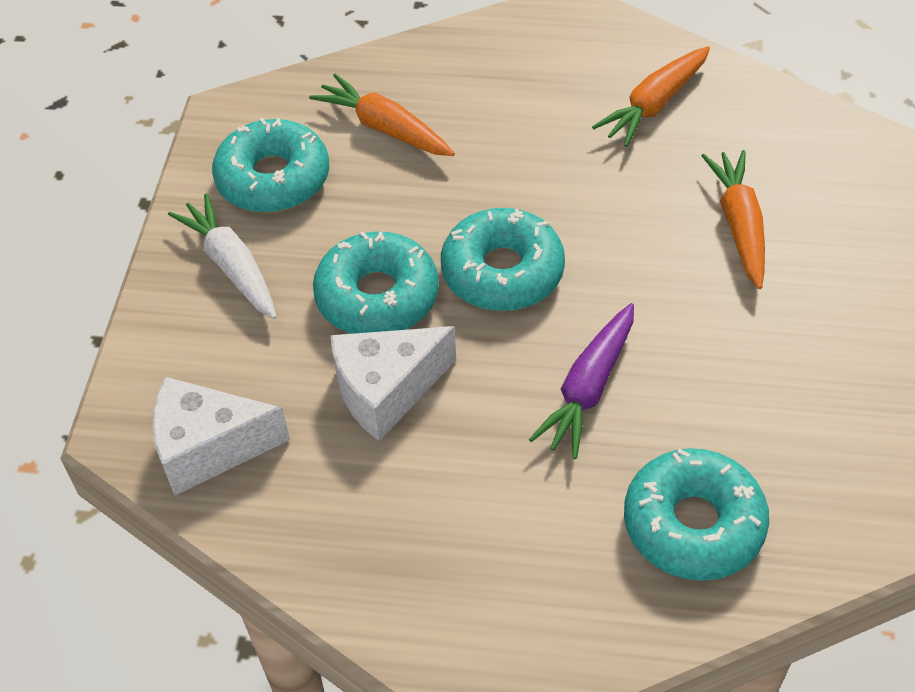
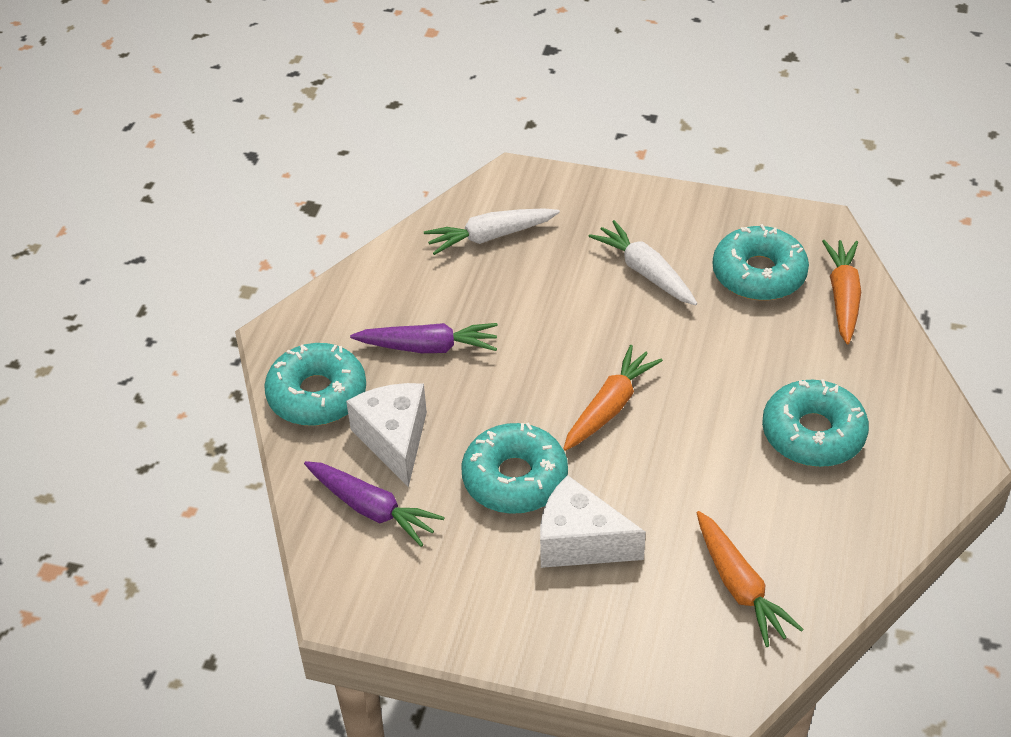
purple carrot: [529,303,634,459] = 1 -> [304,461,445,547] [350,323,498,353] = 2
white carrot: [168,194,277,319] = 1 -> [424,208,560,255] [589,220,697,305] = 2

